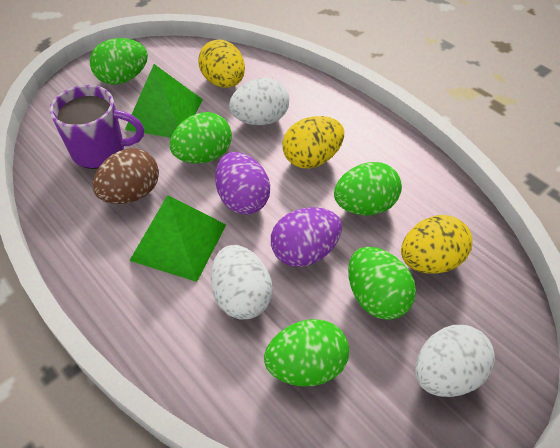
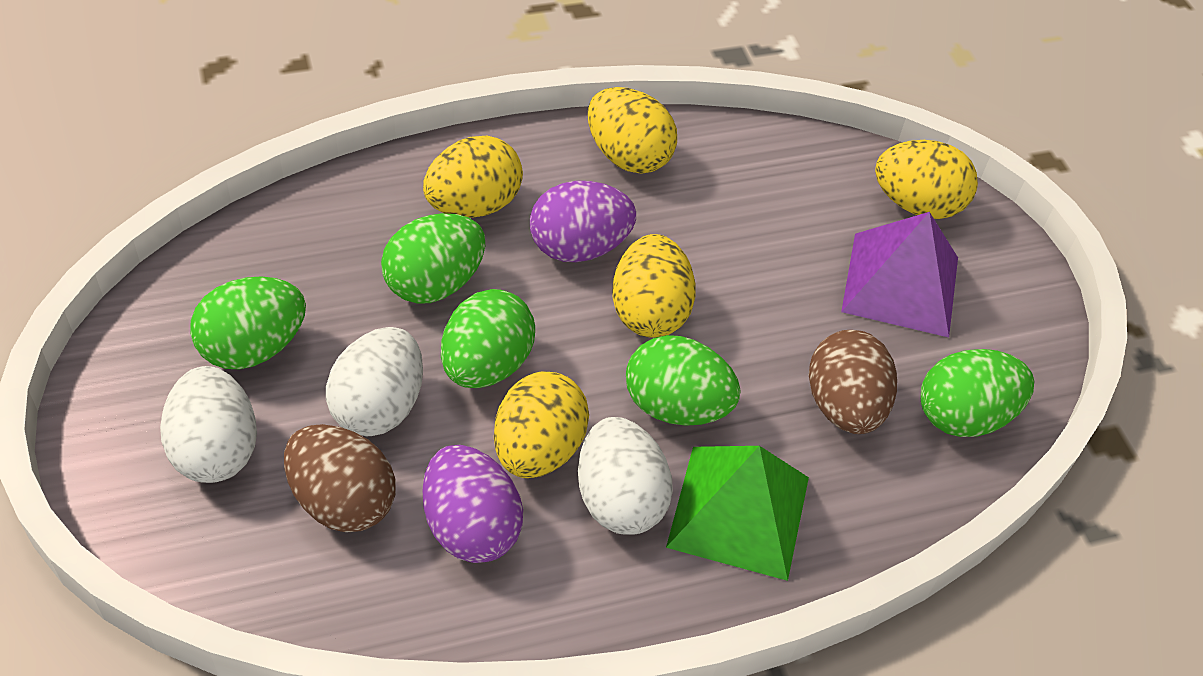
brown egg: [93,148,159,204] = 1 -> [284,424,396,532] [809,330,897,434] = 2
green pyramid: [125,64,203,138] [129,195,226,282] = 2 -> [666,446,809,581] = 1
purple mug: [49,85,144,169] = 1 -> none = 0
purple pyramid: none = 0 -> [841,212,958,338] = 1
yellow egg: [198,39,245,88] [283,116,344,169] [401,215,472,274] = 3 -> [423,136,523,218] [494,371,589,478] [588,87,677,174] [612,234,696,338] [875,140,978,219] = 5

